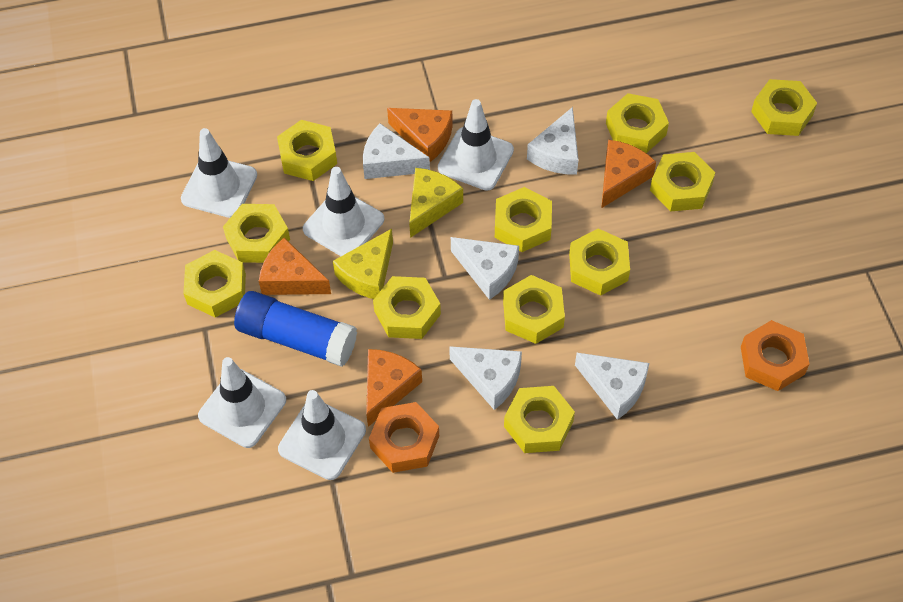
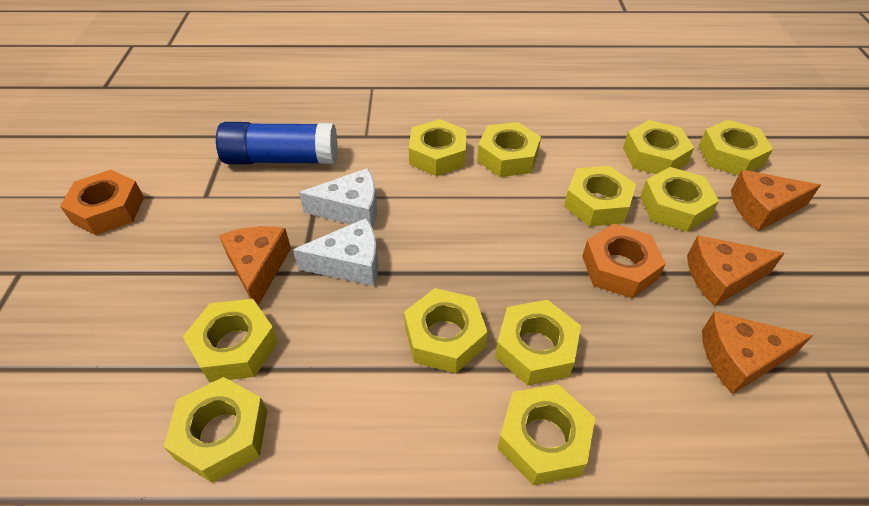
white cheese: [363,123,430,179] [449,346,522,410] [451,237,519,300] [527,107,579,175] [575,353,649,420] = 5 -> [293,218,378,286] [299,168,377,228] = 2
white traffic cone: [181,128,257,218] [198,357,286,448] [278,390,366,480] [303,167,384,256] [438,99,514,191] = 5 -> none = 0
yellow cheese: [333,229,393,299] [409,168,463,238] = 2 -> none = 0

